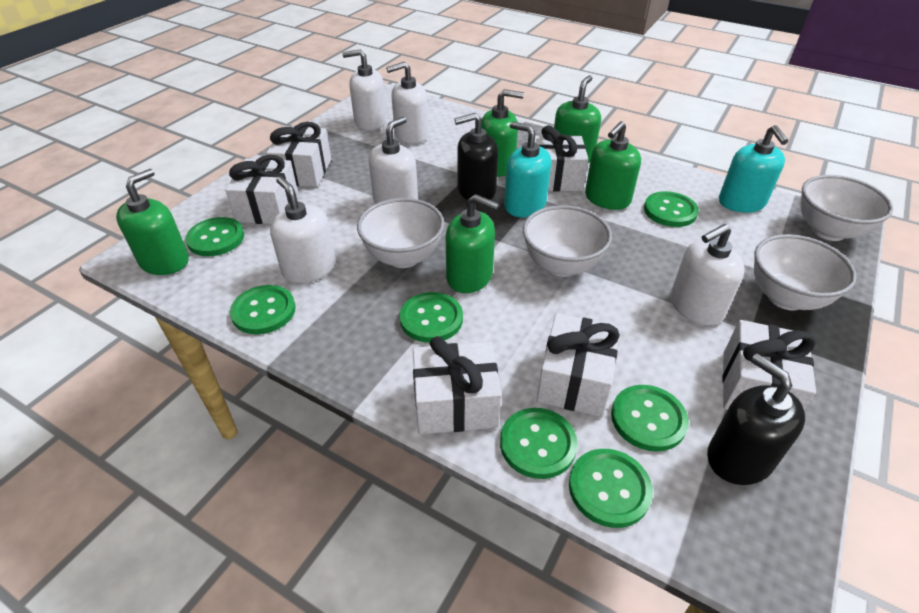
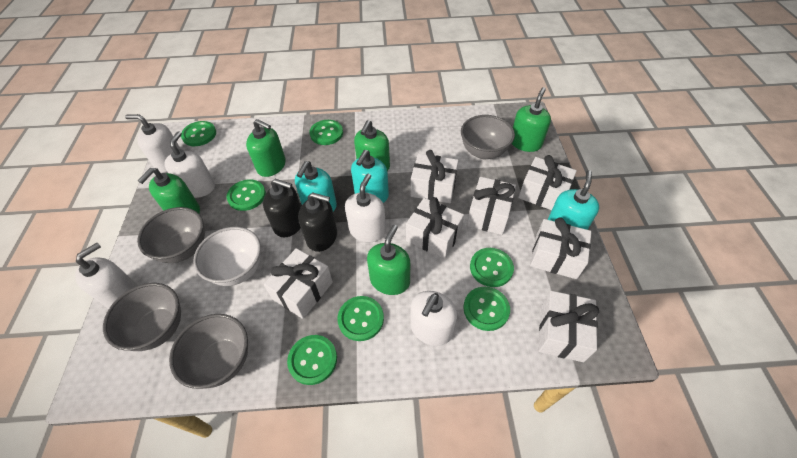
grey bowl: none = 0 -> [103,283,181,351] [137,207,205,263] [169,314,248,389] [461,115,515,159] = 4
turquoise soap dispenser: [504,122,551,217] [719,125,788,213] = 2 -> [295,161,337,211] [351,150,389,203] [548,170,599,230] = 3
white bowl: [357,198,445,268] [523,205,612,277] [754,234,857,311] [800,175,893,241] = 4 -> [193,227,261,286] = 1
white gift: [225,155,298,224] [266,122,331,187] [413,336,501,434] [535,125,589,191] [537,313,620,417] [722,320,816,410] = 6 -> [264,248,333,319] [406,197,464,259] [411,150,459,203] [467,177,516,235] [518,155,577,210] [530,217,592,279] [538,291,599,362] = 7

